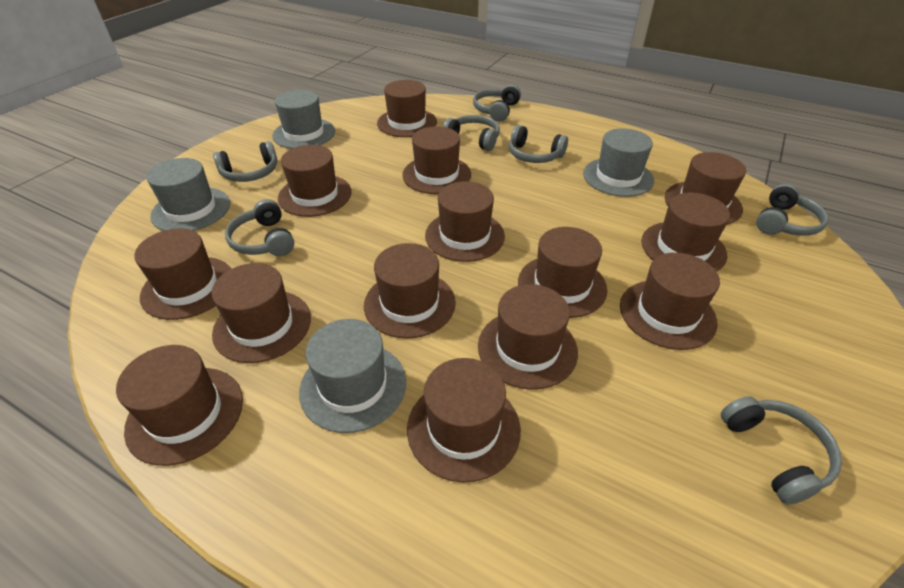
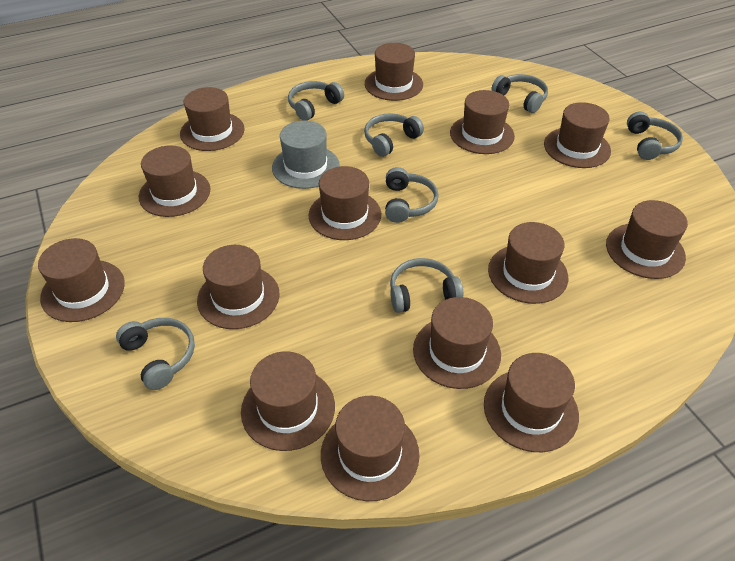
grey hat: [146,158,230,231] [272,90,335,149] [299,319,406,433] [583,128,654,197] = 4 -> [272,121,340,189] = 1

